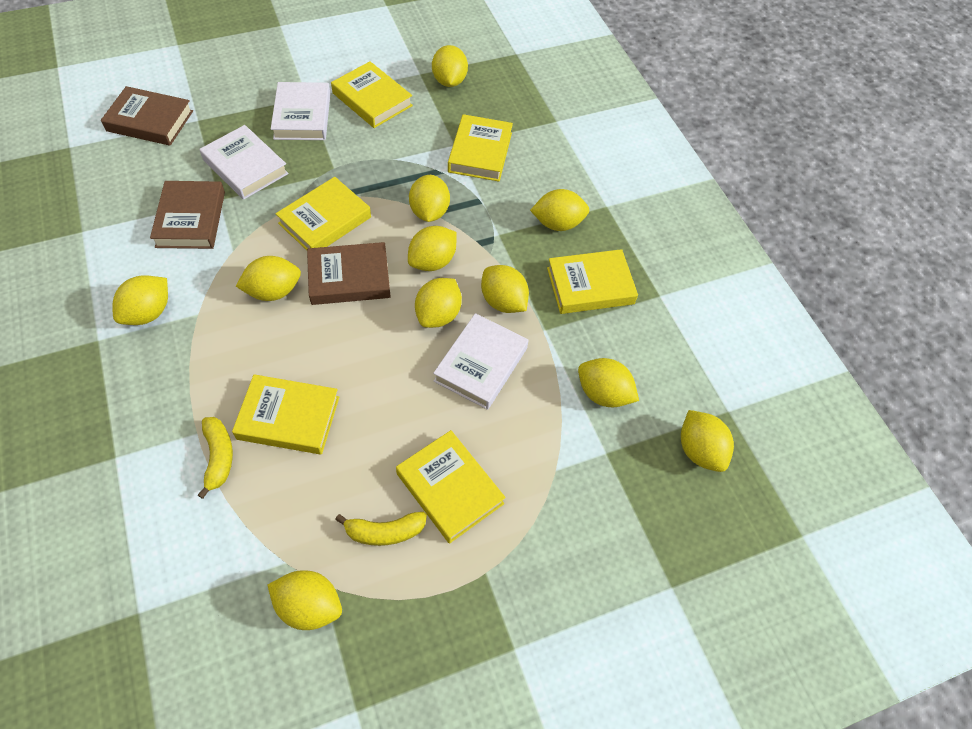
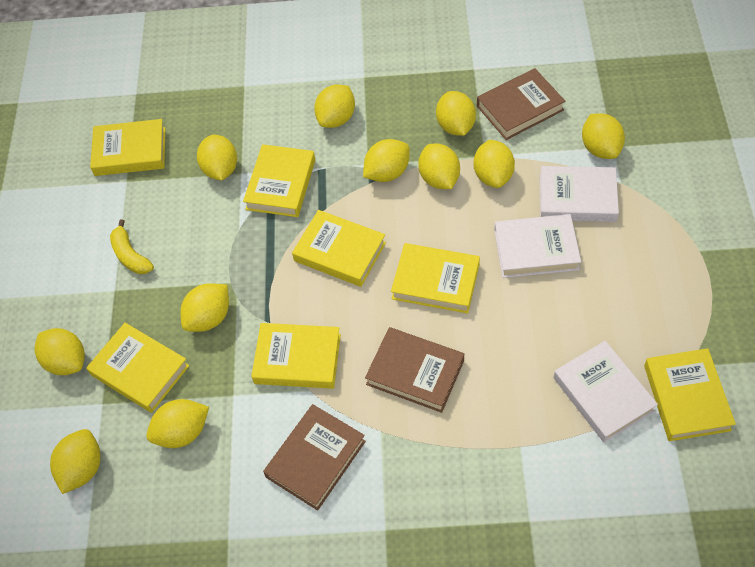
yellow banana: [198,417,233,499] [335,512,427,546] = 2 -> [110,220,154,274] = 1
yellow book: [232,374,339,455] [275,177,371,250] [331,61,413,128] [396,430,506,543] [448,114,513,181] [547,249,638,314] = 6 -> [86,323,189,413] [90,119,165,176] [243,144,315,217] [251,323,341,389] [292,210,386,287] [391,243,480,314] [644,348,736,441] = 7

